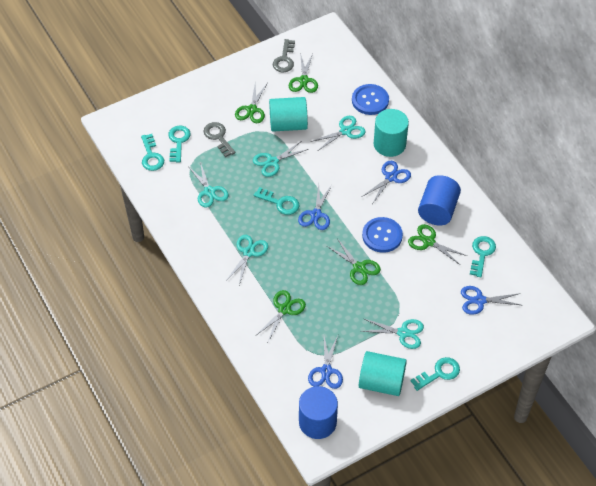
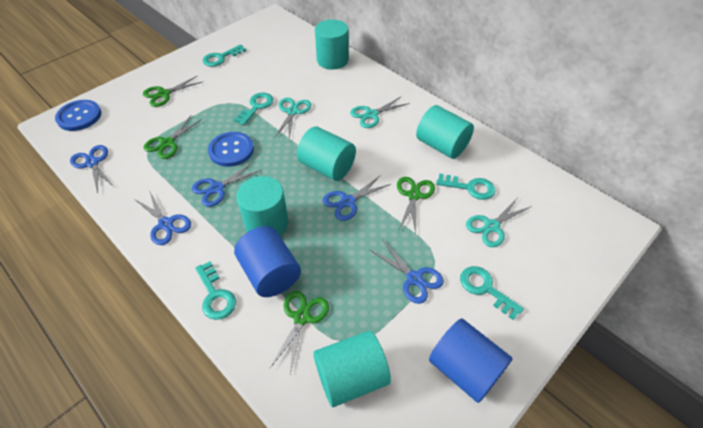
blue scissors: [298,185,332,230] [308,336,343,389] [362,161,411,203] [461,286,521,315] = 4 -> [70,145,114,194] [134,190,191,245] [192,162,261,207] [323,175,391,221] [370,239,444,304] = 5
green scissors: [235,83,267,123] [255,290,306,342] [289,53,318,93] [327,238,381,285] [408,224,467,265] = 5 -> [143,75,202,107] [144,115,202,159] [270,291,329,374] [397,177,435,233] = 4
grey key: [204,122,235,157] [273,39,295,72] = 2 -> none = 0
turquoise cylinder: [269,97,308,132] [359,351,407,396] [374,109,409,157] = 3 -> [236,176,288,236] [297,126,356,181] [313,331,391,407] [315,19,349,69] [416,105,474,159] = 5
turquoise scissors: [188,162,229,207] [226,235,268,285] [253,142,309,177] [310,116,366,150] [361,318,424,349] = 5 -> [274,98,311,139] [350,96,410,128] [466,196,532,247] = 3

